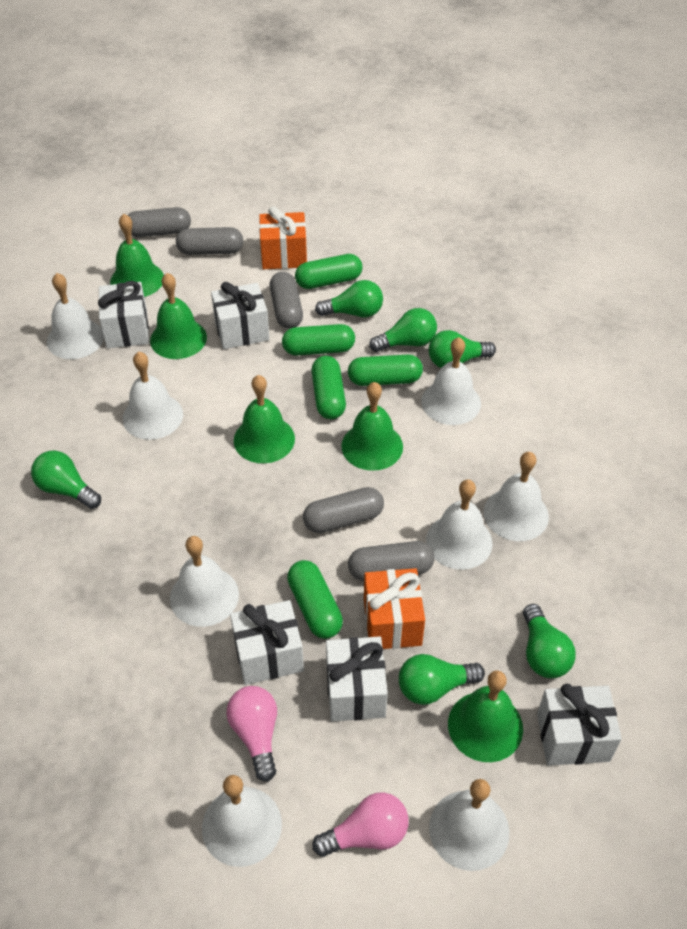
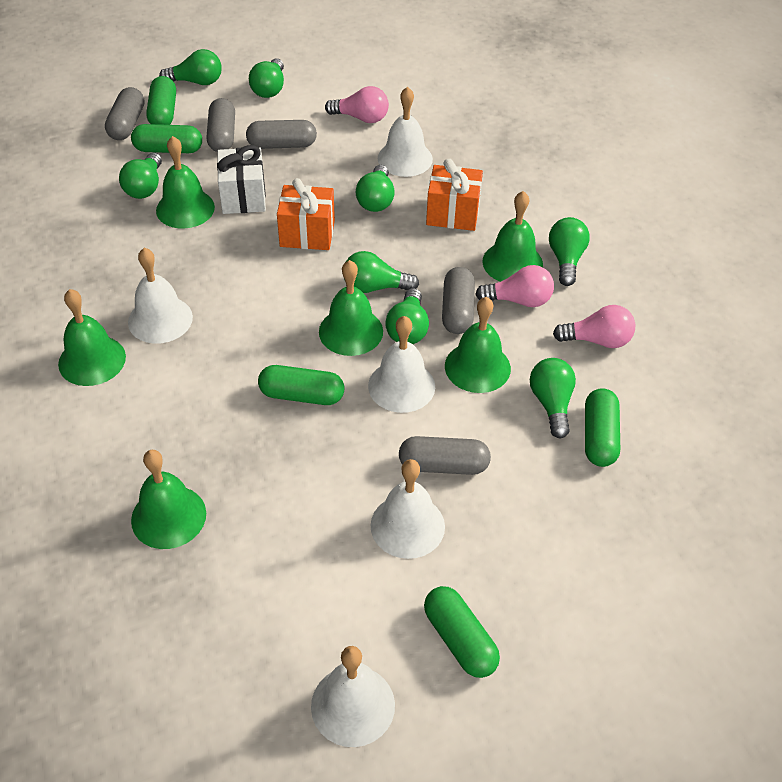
green bell: [110,214,164,297] [150,273,207,359] [234,375,295,463] [341,382,403,471] [448,670,523,762] = 5 -> [58,289,126,386] [131,450,206,549] [156,136,215,229] [319,260,383,356] [445,297,511,393] [482,191,543,282] = 6
green light bulb: [31,451,101,509] [315,280,383,317] [369,308,437,352] [399,654,485,705] [429,330,496,368] [523,604,576,678] = 6 -> [119,152,162,199] [159,49,222,85] [249,58,284,98] [344,251,419,293] [356,165,395,212] [385,288,429,344] [530,358,576,438] [549,217,590,286] = 8
pink light bulb: [226,686,277,782] [312,792,409,857] = 2 -> [325,86,389,123] [475,265,554,307] [553,305,635,348] = 3
white bell: [47,273,104,359] [123,352,183,440] [170,536,239,627] [202,775,282,867] [421,337,481,425] [426,480,492,570] [429,779,509,871] [484,452,549,541] = 8 -> [128,248,193,344] [311,646,395,747] [368,316,435,413] [371,459,445,559] [378,87,433,177] = 5
white gift: [98,281,149,348] [211,282,270,349] [230,600,304,685] [326,637,388,722] [537,684,622,766] = 5 -> [217,145,266,214] = 1

